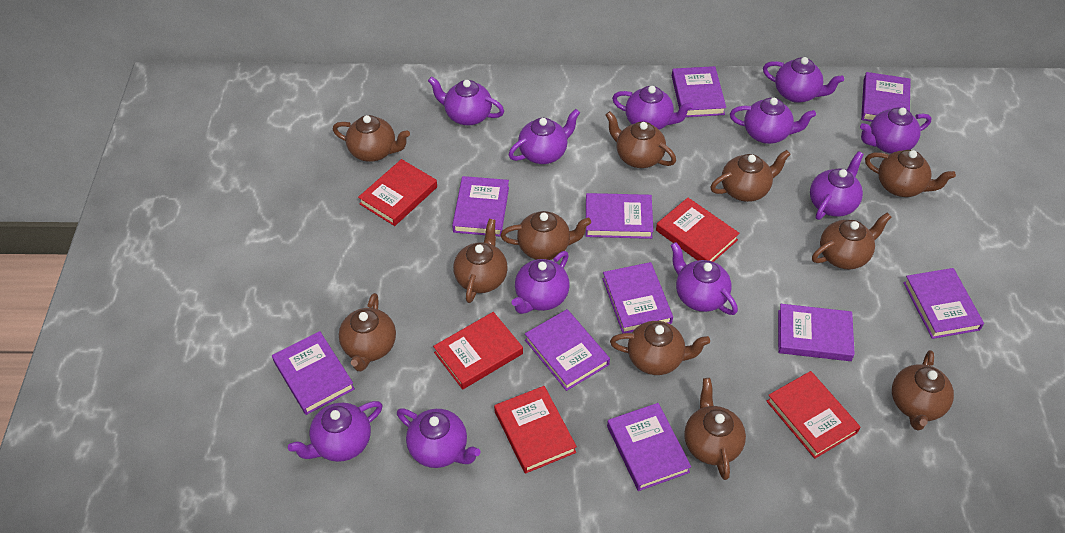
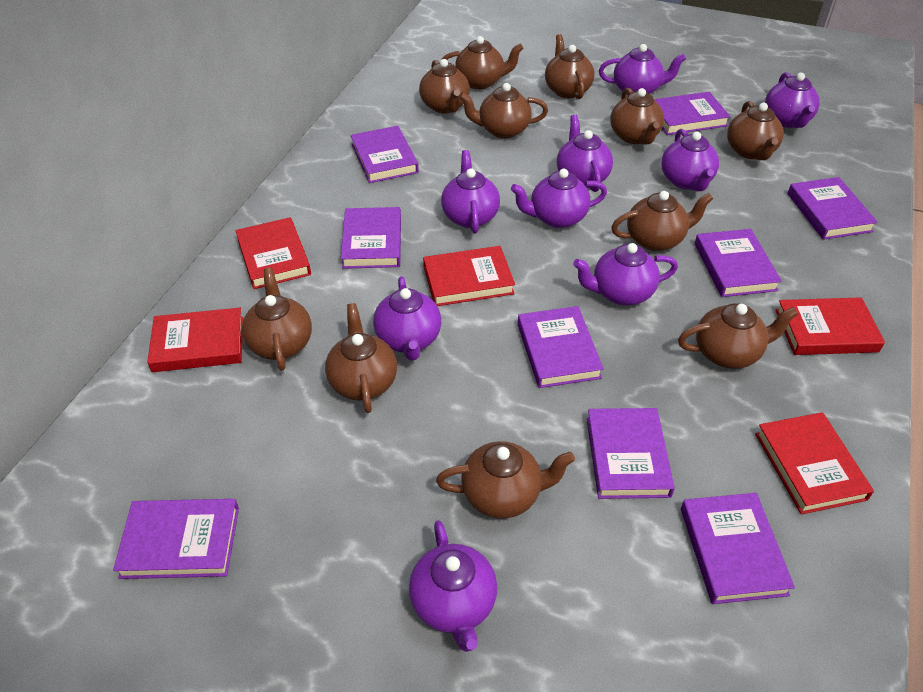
purple book: [272,331,355,415] [452,176,509,237] [525,309,610,391] [586,193,653,239] [603,262,673,334] [607,403,691,491] [672,66,726,117] [778,304,855,361] [861,72,911,122] [903,268,984,339] = 10 -> [113,499,239,579] [341,207,401,269] [351,126,419,183] [518,306,604,388] [587,408,675,499] [654,92,730,135] [681,493,795,604] [695,229,782,297] [788,177,878,240] = 9
purple teapot: [288,401,383,462] [397,408,481,468] [428,76,504,126] [509,109,580,164] [511,251,570,314] [612,86,693,130] [670,242,738,315] [730,98,816,144] [763,57,844,103] [810,151,864,220] [860,107,931,154] = 11 -> [373,276,441,361] [409,520,497,652] [441,150,500,234] [511,169,607,228] [557,115,613,192] [573,243,678,305] [599,44,686,95] [661,129,719,191] [765,72,820,128] = 9

